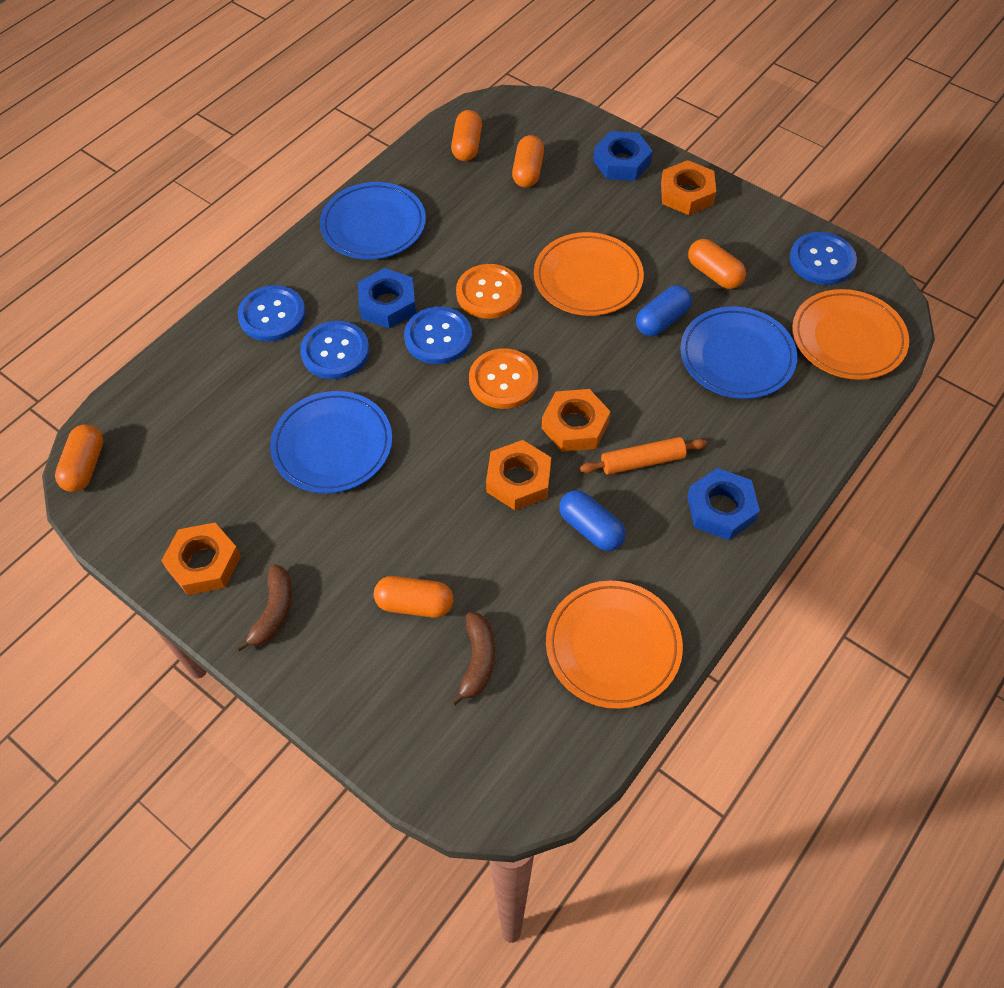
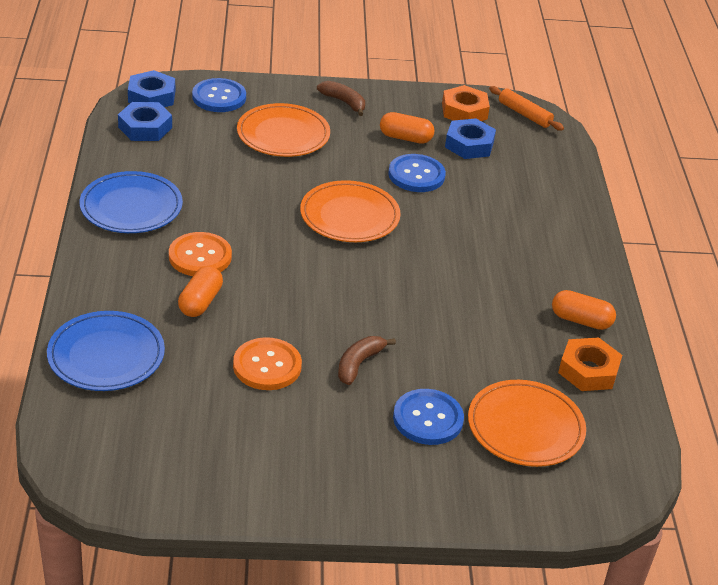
blue button: [238,285,306,341] [300,321,370,379] [404,307,472,364] [790,232,857,285] = 4 -> [192,78,246,112] [388,154,446,192] [393,389,464,445] = 3
blue capsule: [559,490,626,551] [636,285,692,336] = 2 -> none = 0
blue plate: [270,391,392,493] [320,182,426,260] [680,307,797,399] = 3 -> [47,311,165,391] [80,171,183,233] = 2
orange capsule: [55,424,103,492] [374,576,453,618] [451,110,482,161] [512,135,544,188] [688,239,746,289] = 5 -> [178,266,223,317] [380,112,435,144] [552,290,616,330] = 3
orange nut: [161,523,241,595] [486,440,551,510] [542,389,611,452] [661,160,716,215] = 4 -> [442,85,490,121] [558,337,622,391] = 2

